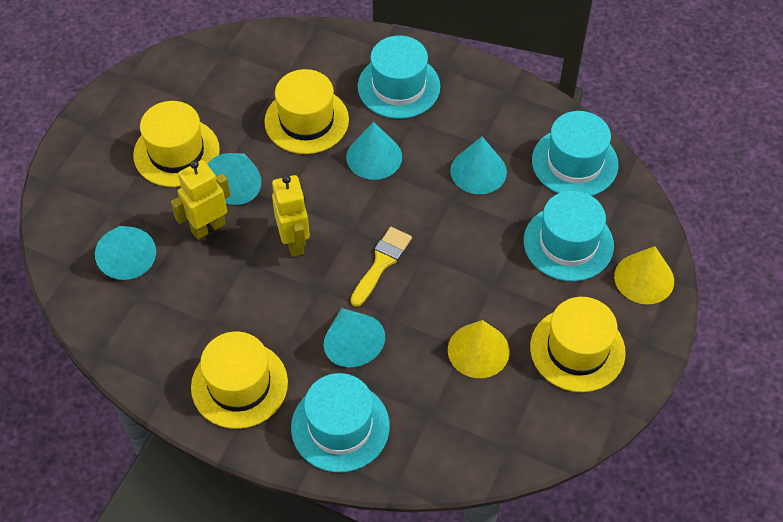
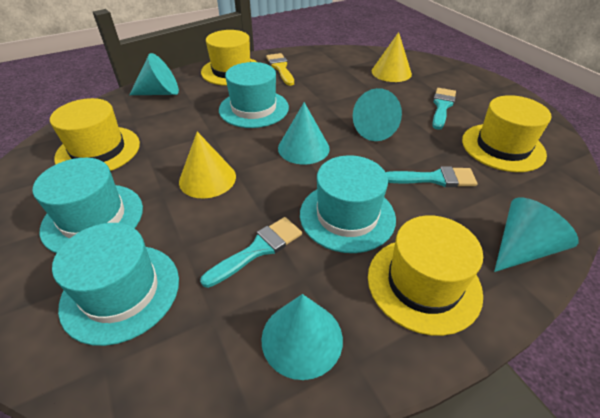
turquoise brush: none = 0 -> [200,217,302,288] [386,166,477,187] [432,88,456,130] = 3
yellow robot: [171,160,231,240] [272,175,310,257] = 2 -> none = 0

